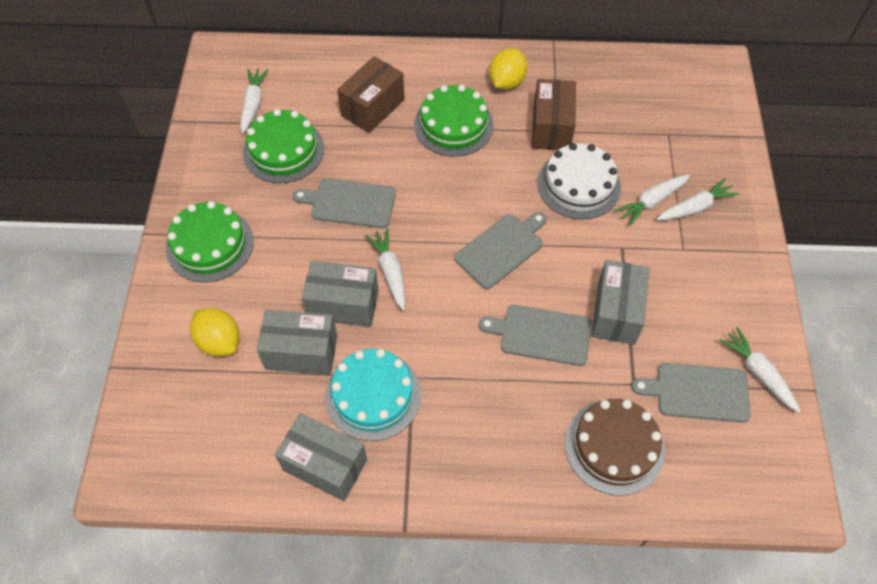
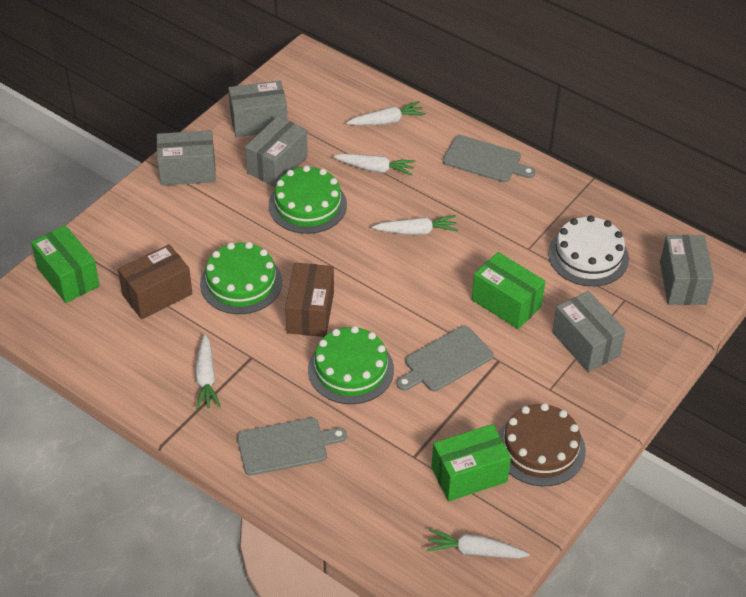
green box: none = 0 -> [31,225,100,303] [431,424,511,501] [472,252,545,329] = 3
grey box: [257,310,337,375] [275,413,367,501] [302,261,379,327] [592,260,650,345] = 4 -> [157,130,216,186] [228,81,288,137] [245,116,308,187] [552,291,626,372] [660,235,714,305] = 5
grey cutting board: [293,178,396,228] [454,212,547,289] [479,305,591,366] [631,363,751,423] = 4 -> [237,418,347,476] [397,326,494,391] [443,135,536,182] = 3
turquoise cake: [325,349,421,441] = 1 -> none = 0
yellow lemon: [190,308,239,356] [489,48,528,90] = 2 -> none = 0

